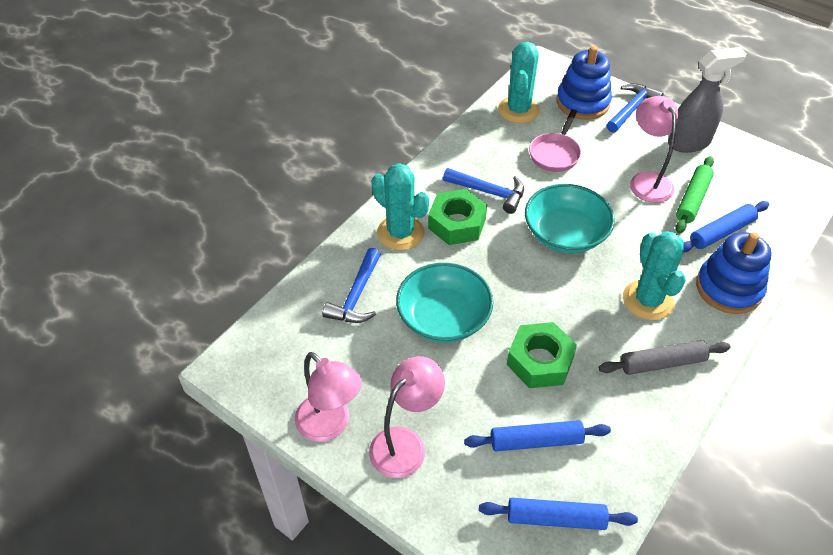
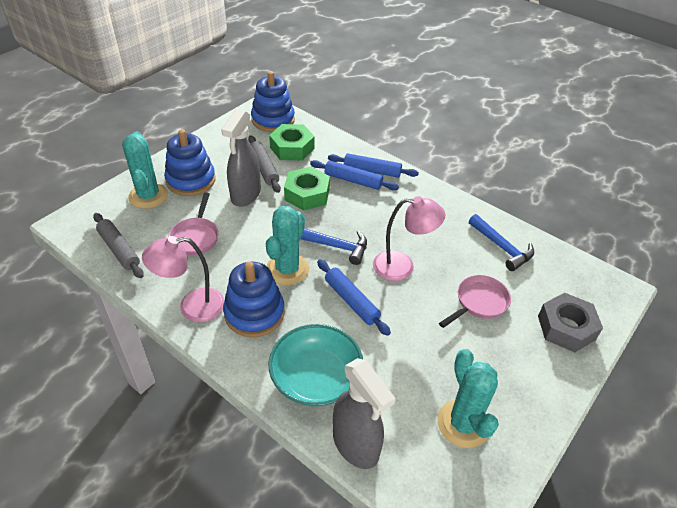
blue hammer: [323,248,381,323] [443,168,524,214] [607,83,664,133] = 3 -> [301,228,367,265] [469,214,534,271] = 2
blue stacking toy: [557,46,612,120] [696,232,772,314] = 2 -> [164,129,216,196] [223,261,285,337] [251,71,295,132] = 3
green rolling pin: [675,156,714,234] = 1 -> none = 0
grey nut: none = 0 -> [538,293,603,352] = 1
grey rolling pin: [599,340,730,375] = 1 -> [93,213,144,278] [248,135,281,193] = 2
grey spray bottle: [668,47,747,153] = 1 -> [222,109,261,207] [333,358,396,469] = 2
pink lamp: [295,352,362,442] [369,356,445,478] [630,96,678,203] = 3 -> [142,236,225,323] [373,196,445,281] = 2
pink pan: [529,109,581,172] = 1 -> [169,193,219,255] [439,275,511,328] = 2
turquoise bowl: [396,263,493,343] [525,184,615,253] = 2 -> [269,324,363,407] = 1

